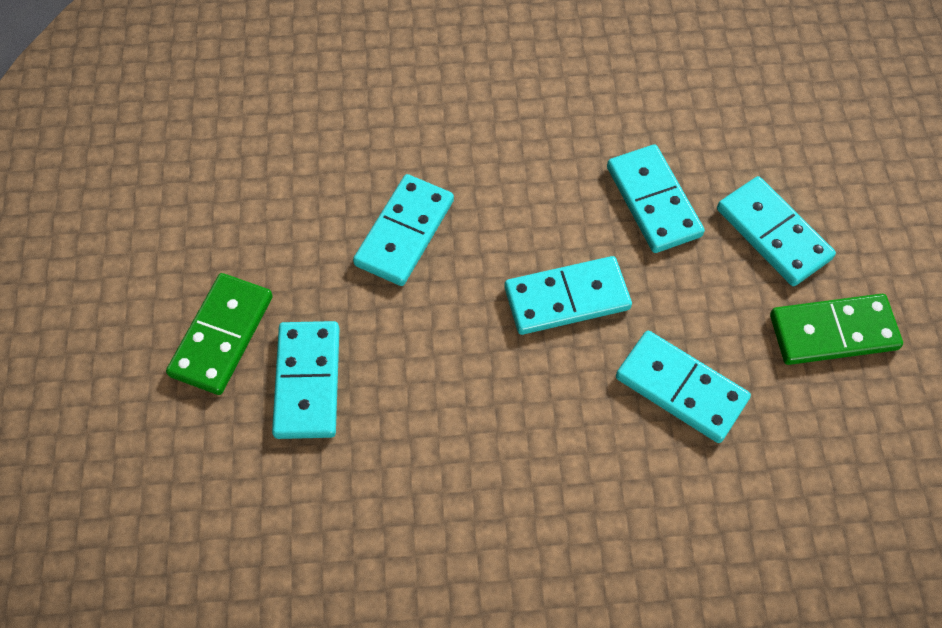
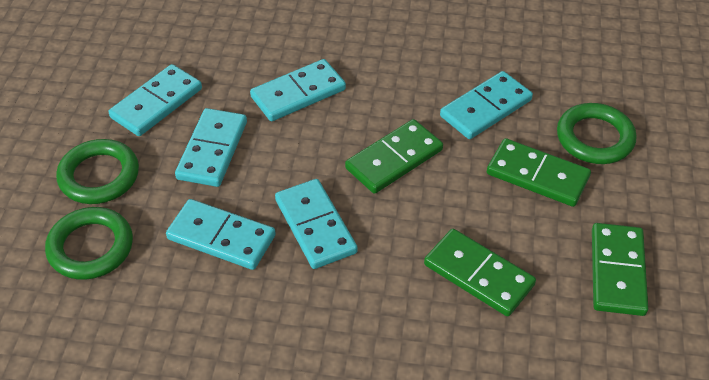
green domino: [166,273,273,395] [770,294,903,365] = 2 -> [345,119,443,194] [424,229,536,316] [487,138,591,207] [592,223,648,316] = 4
green ring: none = 0 -> [45,207,133,280] [56,139,139,204] [557,103,637,164] = 3

